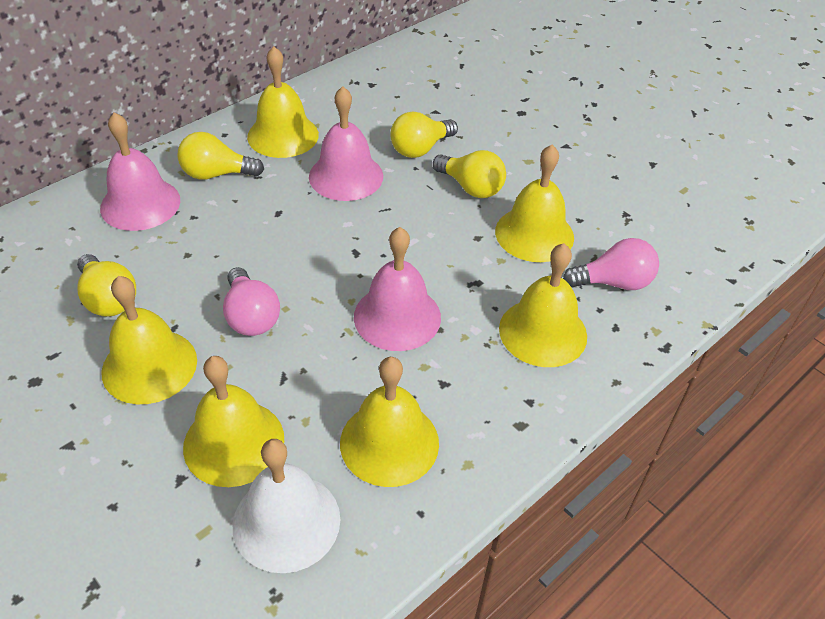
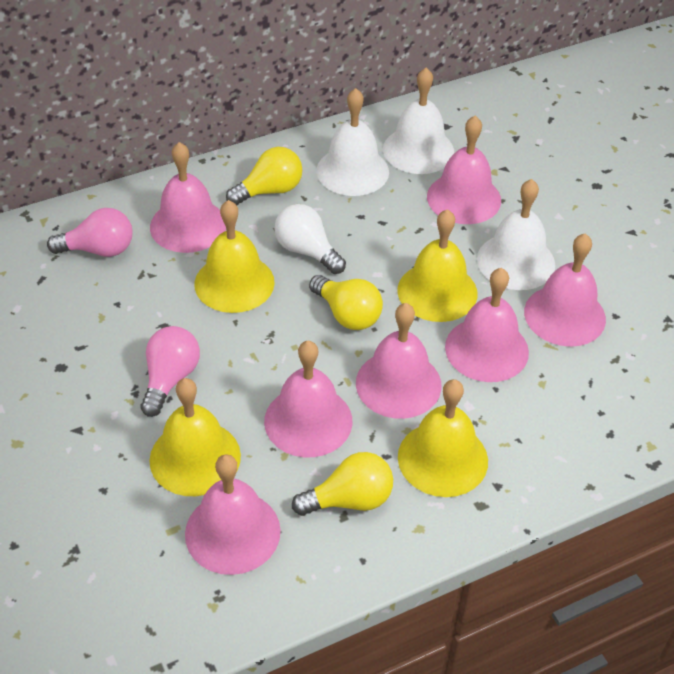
pink bell: [100,112,180,231] [309,86,383,201] [354,227,441,351] = 3 -> [150,142,226,253] [185,454,281,575] [264,341,353,457] [356,303,442,419] [427,116,501,224] [445,268,529,382] [524,233,606,347] = 7
white bell: [233,439,340,573] = 1 -> [316,88,389,196] [383,68,454,174] [477,179,555,290] = 3
white light bulb: none = 0 -> [274,204,346,274] = 1
yellow bell: [101,276,197,404] [183,356,284,487] [247,46,319,158] [340,357,439,487] [495,145,574,262] [499,243,587,367] = 6 -> [149,378,241,496] [194,200,275,313] [398,209,478,322] [398,379,488,497] = 4
yellow light bulb: [77,254,136,317] [177,132,264,180] [391,112,458,158] [433,150,506,198] = 4 -> [226,147,302,205] [292,452,393,516] [309,275,383,330] = 3

